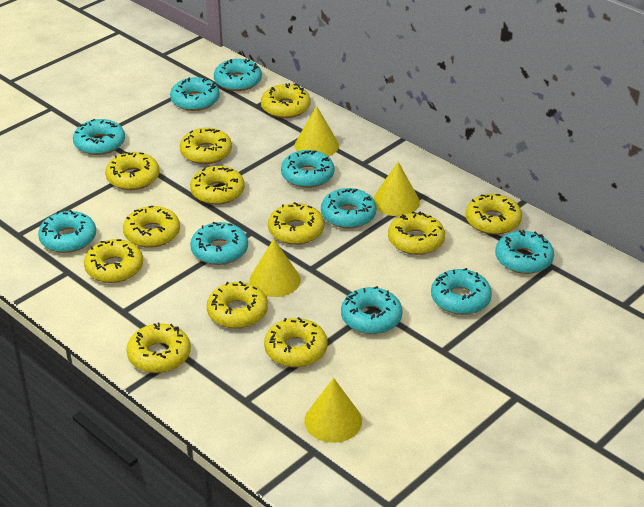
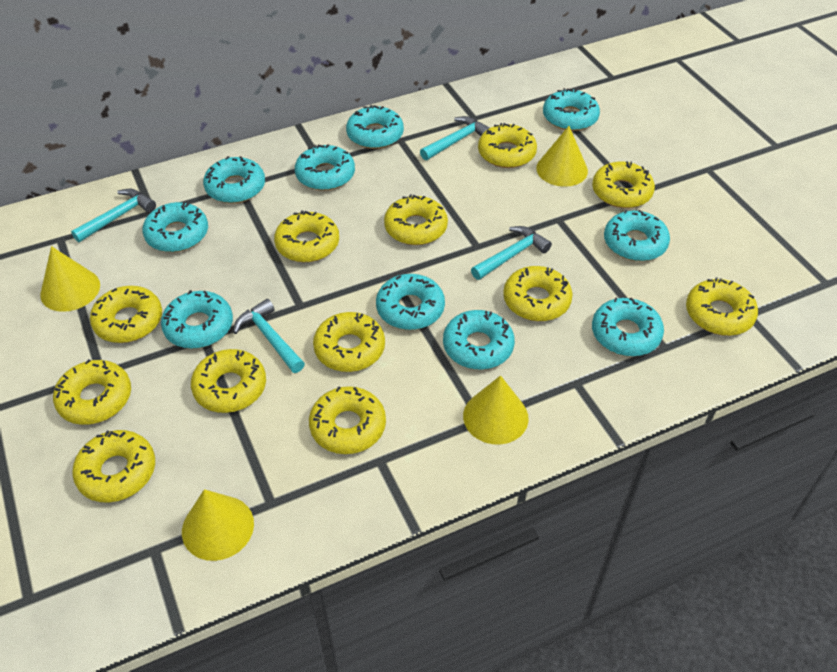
turquoise hammer: none = 0 -> [71,189,156,242] [233,299,305,373] [420,116,490,160] [471,226,552,280] = 4

